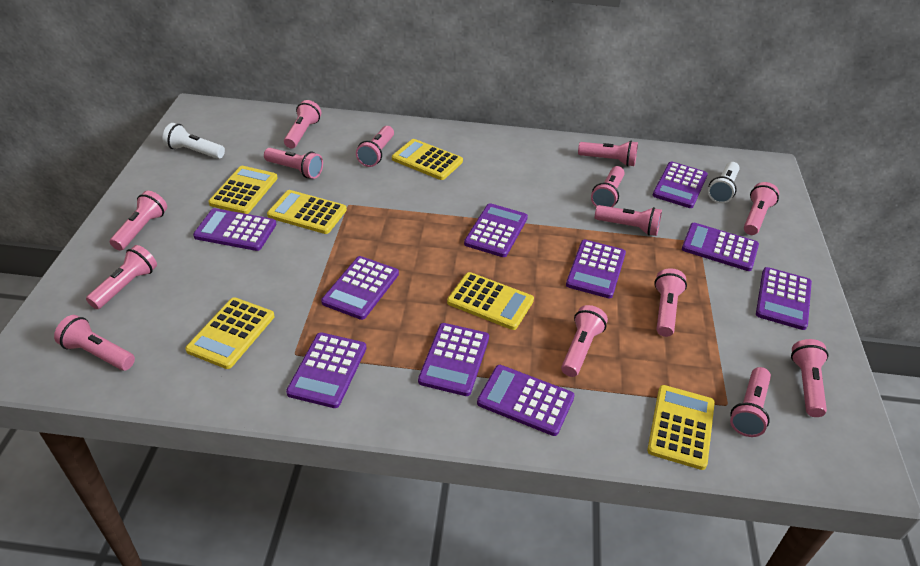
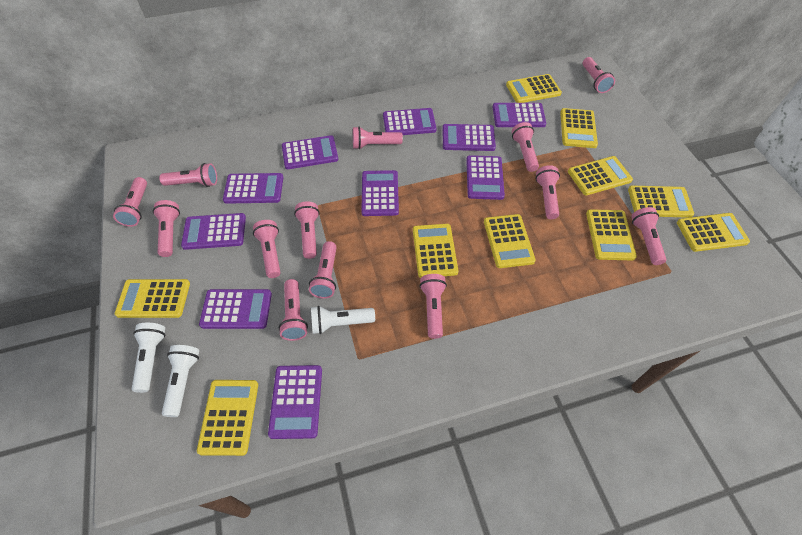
pink flashlight: [54,315,135,371] [86,245,157,309] [110,191,167,250] [264,148,323,179] [284,100,321,149] [356,126,394,167] [561,305,608,377] [578,141,638,167] [591,166,625,207] [595,205,662,236] [654,268,687,337] [730,367,771,437] [744,182,779,235] [791,339,829,417] = 14 -> [113,177,147,227] [153,200,180,257] [159,163,217,187] [253,220,280,278] [279,279,308,341] [294,201,320,259] [309,241,337,299] [353,127,403,149] [419,274,447,339] [512,122,539,172] [535,165,560,219] [583,57,615,93] [631,207,666,265] = 13
white flashlight: [163,123,225,159] [708,162,740,203] = 2 -> [132,323,166,393] [162,345,199,417] [311,306,375,334] = 3
yellow calculator: [185,297,275,369] [208,166,278,214] [267,190,347,234] [392,139,463,180] [447,272,534,330] [647,385,715,470] = 6 -> [115,279,190,318] [197,380,258,456] [413,224,458,278] [484,214,536,268] [506,74,562,103] [560,108,598,148] [568,156,633,195] [586,209,637,260] [628,186,694,218] [677,213,750,252] = 10

